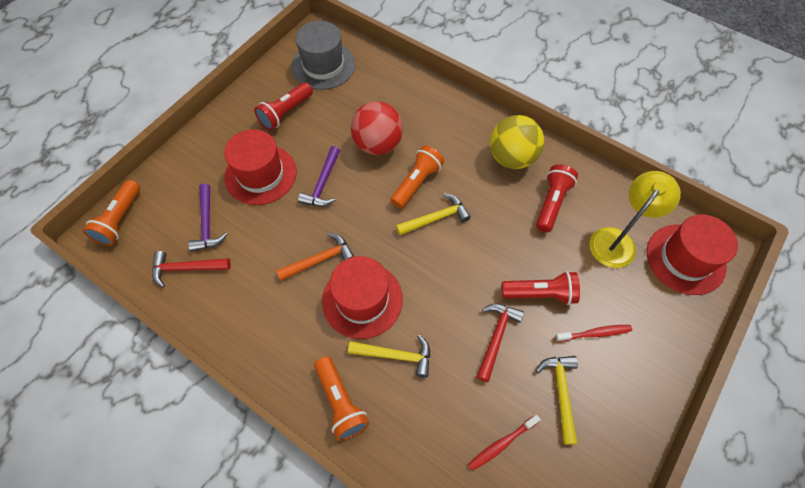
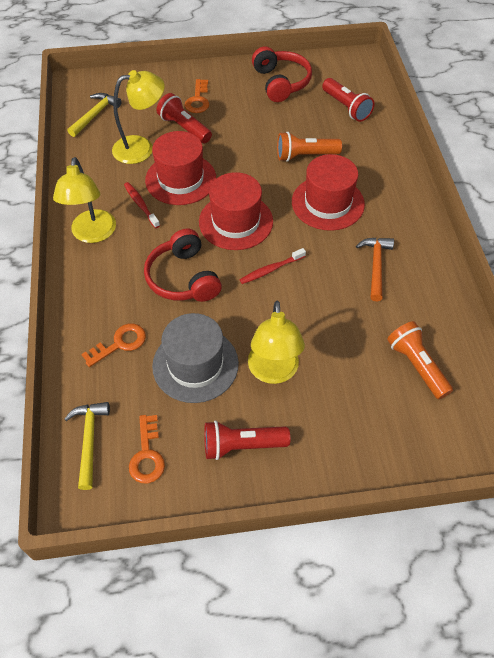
orange flashlight: [83,180,140,246] [314,356,369,441] [390,145,444,208] = 3 -> [277,132,342,162] [387,321,453,399] = 2
orange key: none = 0 -> [81,324,146,367] [129,415,165,483] [185,79,209,113] = 3
purple hammer: [188,184,227,252] [298,146,340,207] = 2 -> none = 0
red ball: [351,102,403,155] = 1 -> none = 0
red hammer: [152,251,231,288] [477,304,524,382] = 2 -> none = 0
red headphones: none = 0 -> [144,229,222,302] [252,46,312,102] = 2
yellow ball: [490,115,544,169] = 1 -> none = 0
yellow hammer: [348,335,430,378] [396,193,471,235] [536,356,578,445] = 3 -> [64,402,110,490] [67,93,122,137] = 2
yellow lamp: [589,171,681,268] = 1 -> [53,157,116,243] [112,70,165,164] [248,301,305,384] = 3

